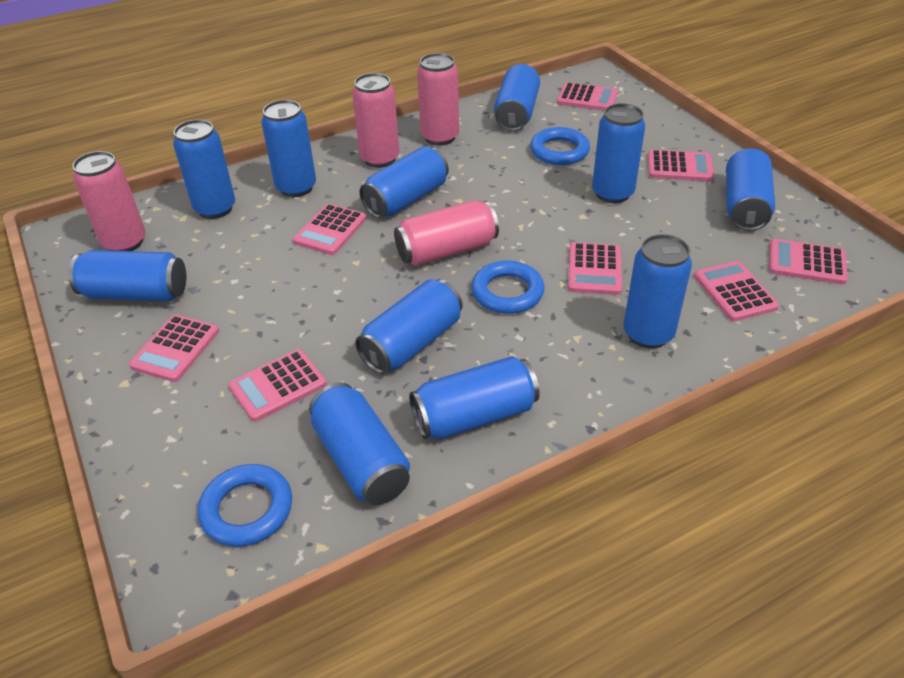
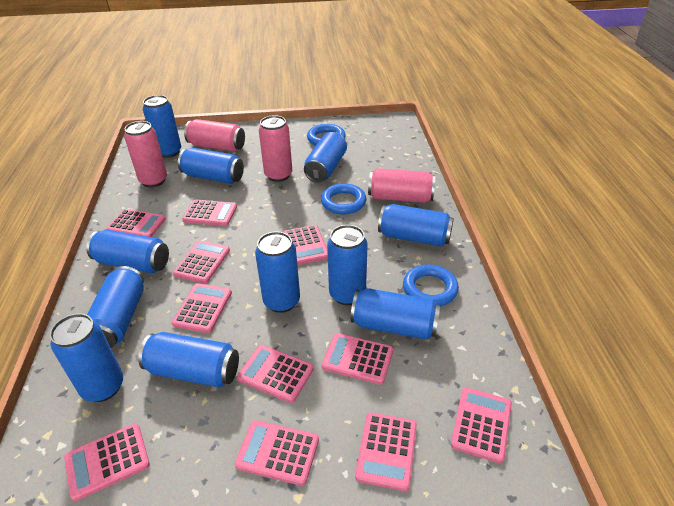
pink calculator: [129,314,219,382] [228,349,327,422] [293,203,367,255] [557,82,618,111] [568,242,622,295] [648,150,714,181] [694,261,779,321] [769,239,848,284] = 8 -> [64,423,150,501] [106,209,166,237] [172,283,232,333] [173,240,230,283] [182,199,237,226] [235,420,319,486] [237,345,314,403] [283,225,328,265] [322,333,393,385] [355,412,417,491] [451,387,512,463] = 11

